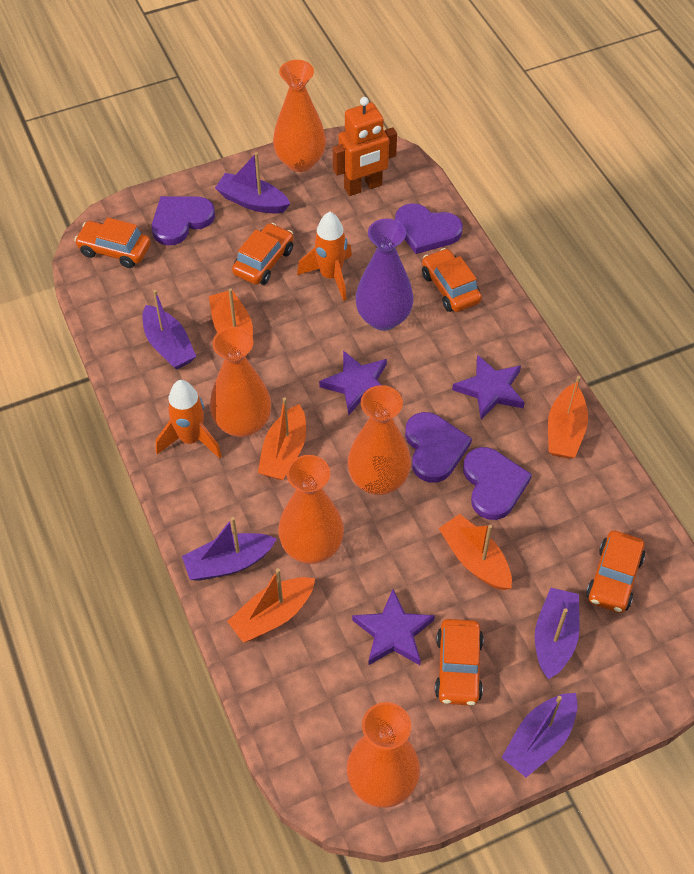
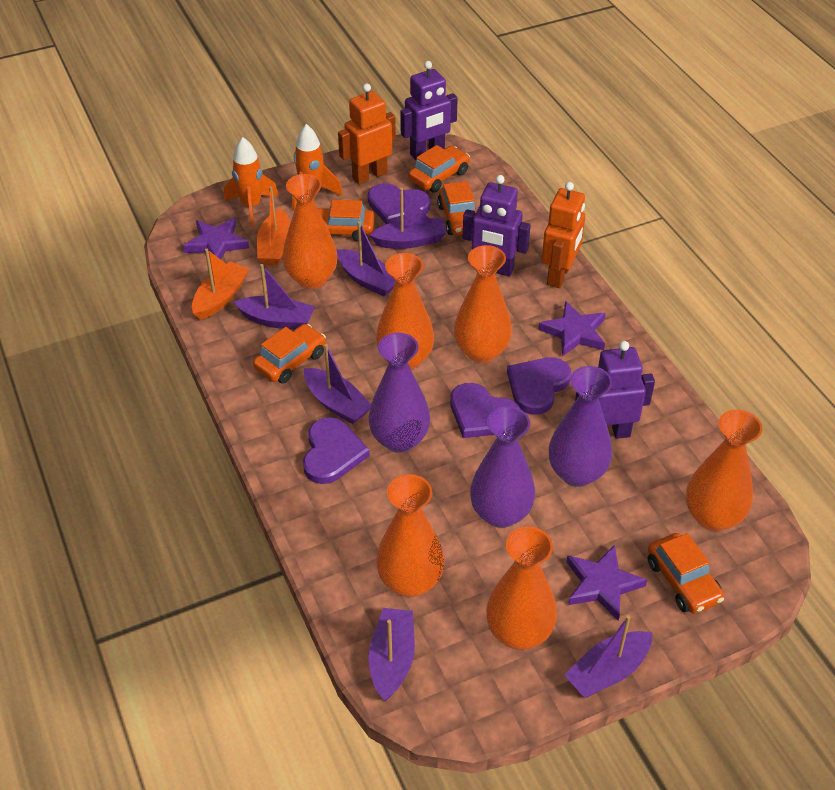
orange boat: [209,288,253,357] [227,568,315,643] [258,397,306,480] [438,514,512,590] [548,376,588,459] = 5 -> [192,249,249,320] [257,186,290,265] = 2
orange robot: [333,97,397,196] = 1 -> [338,83,396,184] [542,182,585,288] = 2
orange vase: [210,327,271,437] [273,60,326,172] [278,455,344,564] [347,702,420,808] [348,385,411,495] = 5 -> [283,174,337,289] [376,253,434,370] [376,474,444,597] [454,245,512,363] [486,527,557,650] [686,410,763,531] = 6
purple boat: [142,290,196,370] [182,517,277,581] [215,152,290,213] [501,693,578,777] [535,588,580,679] = 5 -> [234,264,315,329] [304,344,371,424] [337,221,395,296] [368,608,415,701] [369,188,447,249] [565,615,652,698] = 6
purple robot: none = 0 -> [400,61,458,160] [463,175,531,276] [575,341,655,439] = 3
purple vase: [355,219,414,331] = 1 -> [368,333,430,453] [470,406,535,528] [549,366,612,487] = 3

